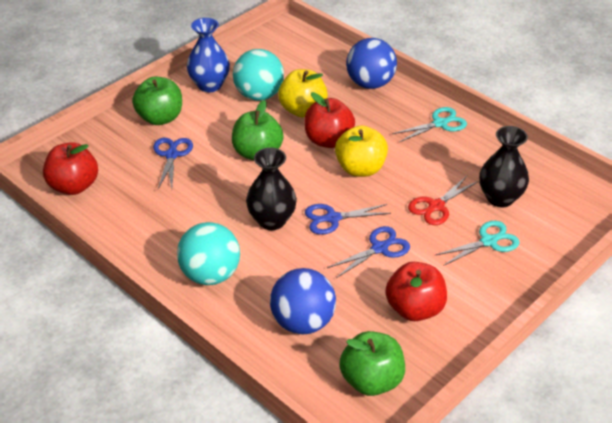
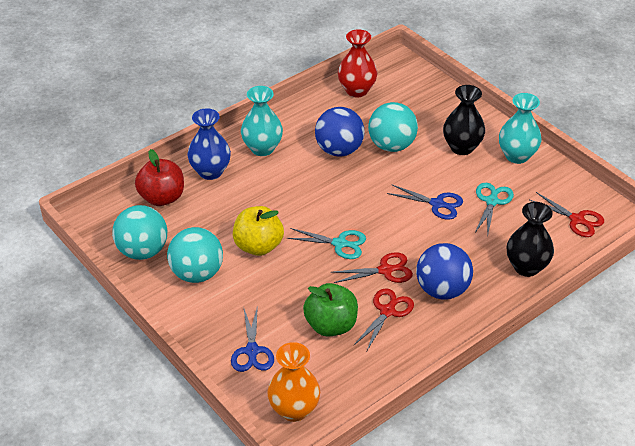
blue scissors: [153,138,193,189] [305,204,391,235] [327,226,410,278] = 3 -> [231,305,274,372] [387,185,463,220] = 2
green apple: [132,77,182,125] [232,100,284,160] [339,331,405,396] = 3 -> [303,283,358,337] = 1
orange vase: none = 0 -> [267,342,320,422] = 1
red apple: [43,142,98,195] [304,92,355,148] [385,262,447,321] = 3 -> [135,149,184,206] = 1
red scissors: [408,176,478,225] = 1 -> [331,252,413,283] [354,288,414,351] [530,192,604,237] = 3
red vase: none = 0 -> [338,29,377,97] = 1
turquoise ball: [177,222,240,285] [233,49,284,101] = 2 -> [112,205,167,260] [167,227,223,283] [368,102,418,152] = 3
turquoise vase: none = 0 -> [241,86,283,156] [499,93,542,164] = 2
yellow apple: [278,69,328,118] [335,125,388,177] = 2 -> [233,206,284,256] = 1

